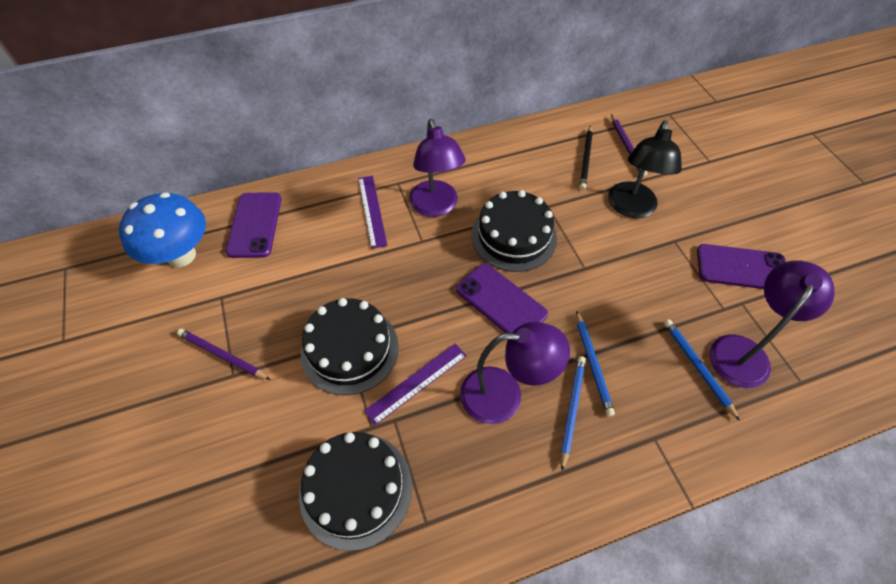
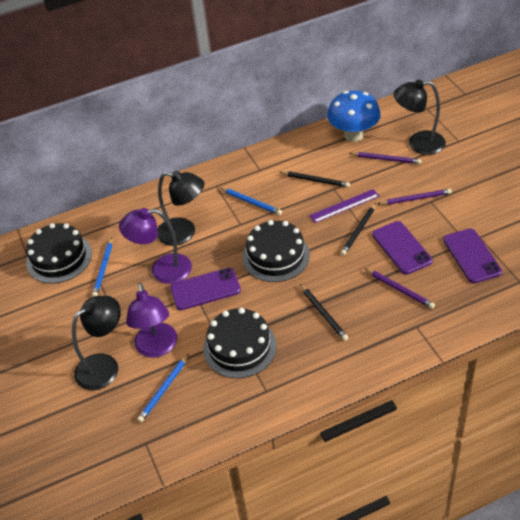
black lamp: [608,120,682,218] = 1 -> [72,296,121,390] [157,170,204,246] [394,79,446,155] = 3
black pencil: [580,125,593,190] = 1 -> [280,171,350,187] [300,284,348,341] [341,203,376,256] = 3
purple lamp: [409,119,466,217] [460,322,570,424] [710,260,835,388] = 3 -> [119,208,192,284] [126,283,177,358] = 2
purple pencil: [177,329,271,380] [611,114,648,177] = 2 -> [349,152,421,164] [364,268,435,309] [377,189,452,205] = 3
purple ruler: [358,176,388,249] [364,344,467,425] = 2 -> [309,189,379,223] = 1

